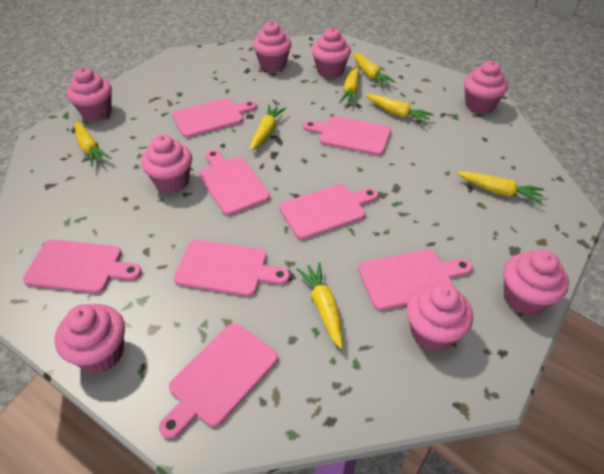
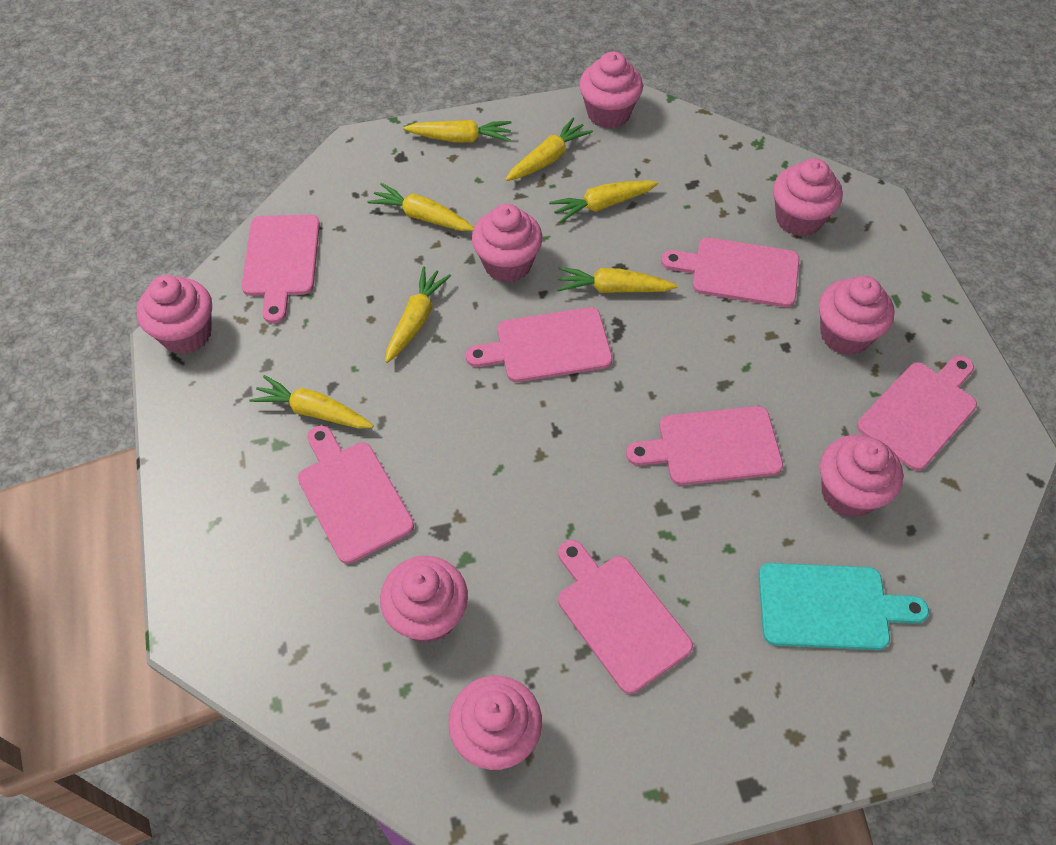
pink cutting board: [23,240,142,293] [159,323,278,439] [172,98,257,138] [174,240,290,296] [199,149,270,215] [279,184,378,240] [303,116,391,155] [358,249,472,311] = 8 -> [242,215,320,324] [298,425,414,564] [466,307,612,382] [558,540,693,694] [626,406,783,485] [661,238,799,307] [857,355,977,471] = 7
turquoise cutting board: none = 0 -> [758,563,929,650] = 1

